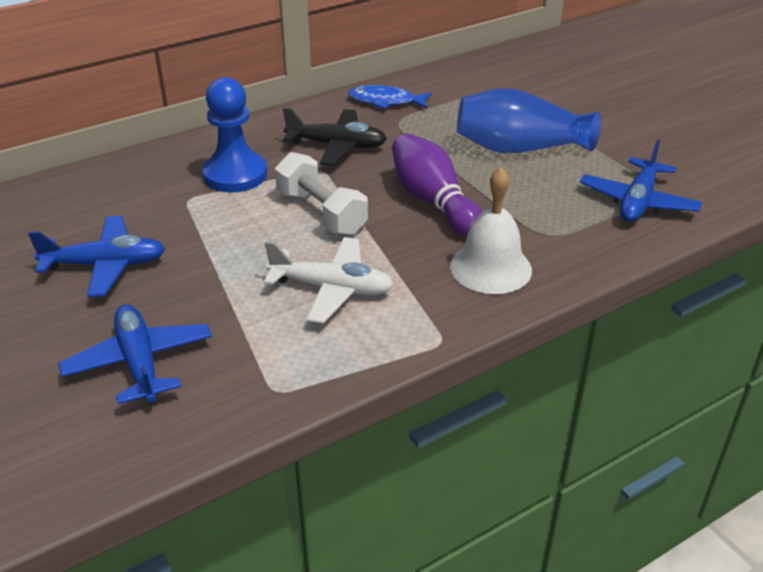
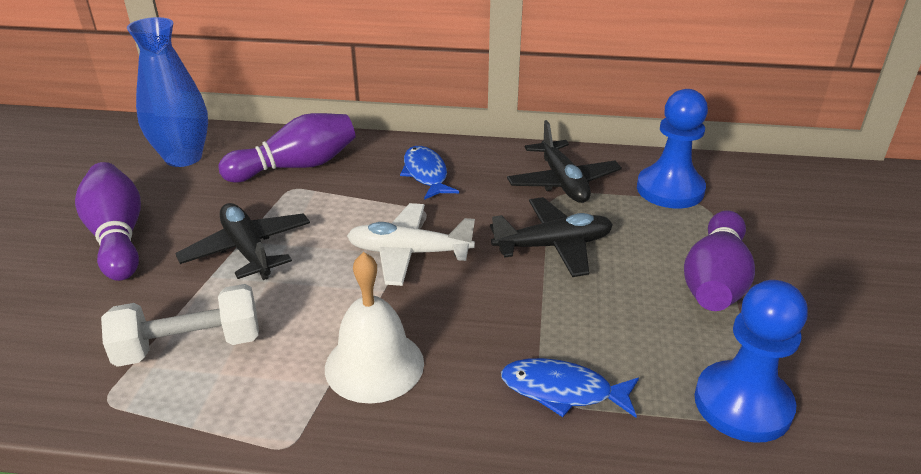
black plane: [283,107,387,165] = 1 -> [175,203,310,280] [490,197,613,277] [507,120,622,203] = 3
blue fish: [348,85,431,109] = 1 -> [400,146,459,200] [501,358,639,418] = 2
blue pawn: [202,77,267,192] = 1 -> [637,89,708,208] [694,280,807,443] = 2
blue plane: [28,216,165,297] [58,304,212,404] [580,139,702,222] = 3 -> none = 0
purple bowling pin: [392,133,482,236] = 1 -> [75,162,141,281] [219,113,356,183] [684,211,755,311] = 3

